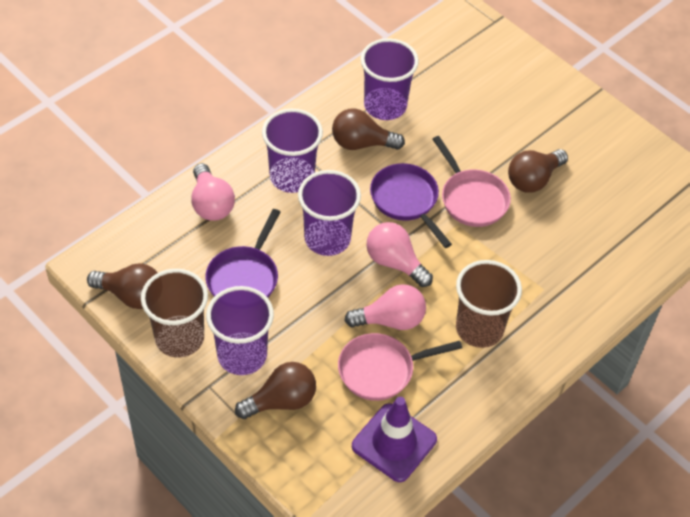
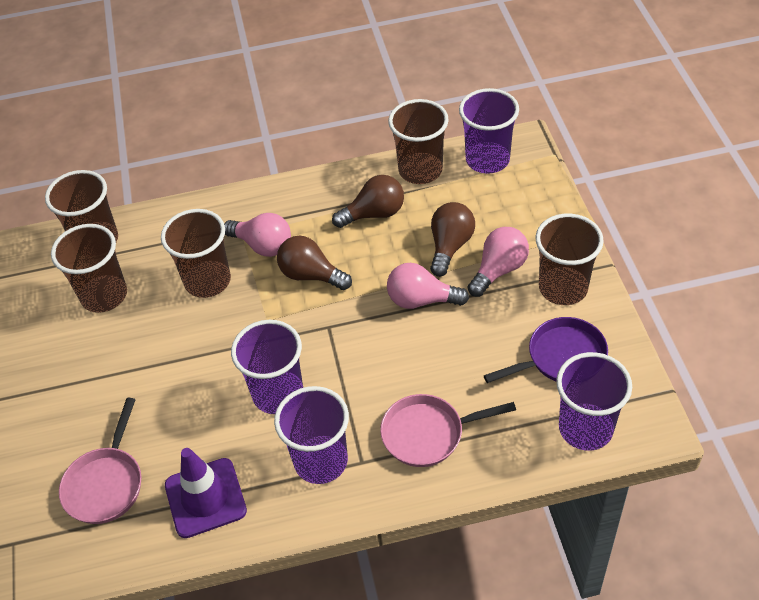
brown cup: [141,269,208,358] [456,260,522,348] = 2 -> [45,170,118,242] [51,224,127,313] [161,209,231,298] [388,99,449,184] [536,214,604,305] = 5
brown light bulb: [87,263,158,309] [235,362,316,419] [332,108,405,150] [508,149,568,193] = 4 -> [277,236,352,290] [332,175,404,228] [430,202,475,277] = 3
purple pan: [205,209,281,297] [370,163,452,248] = 2 -> [484,317,608,383] = 1

